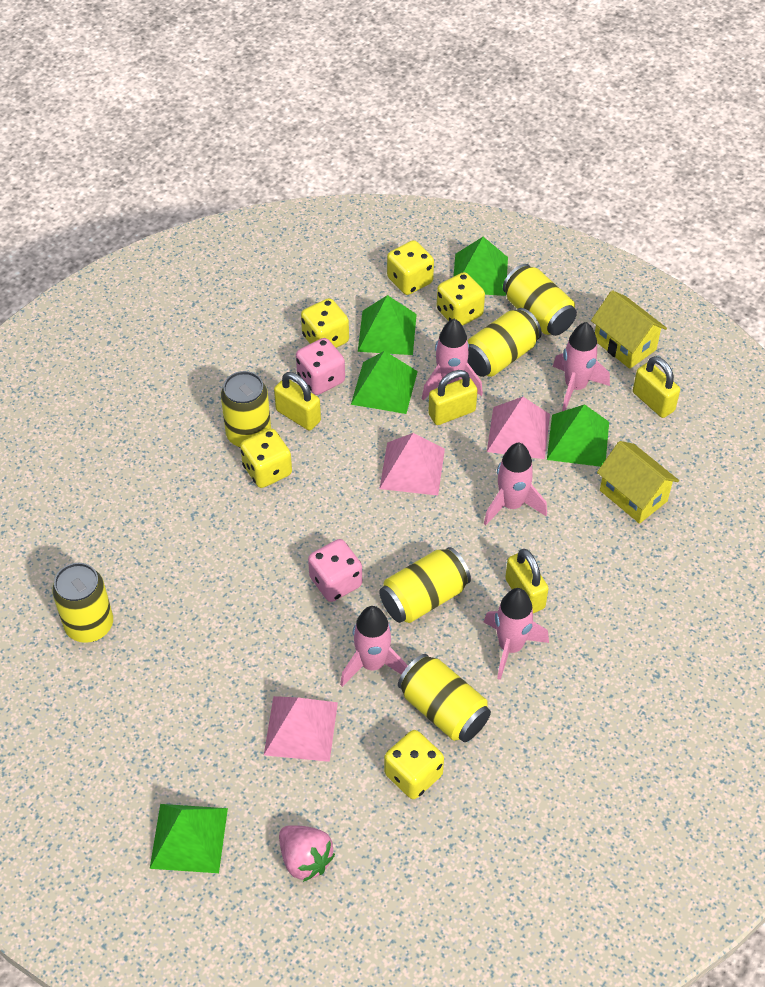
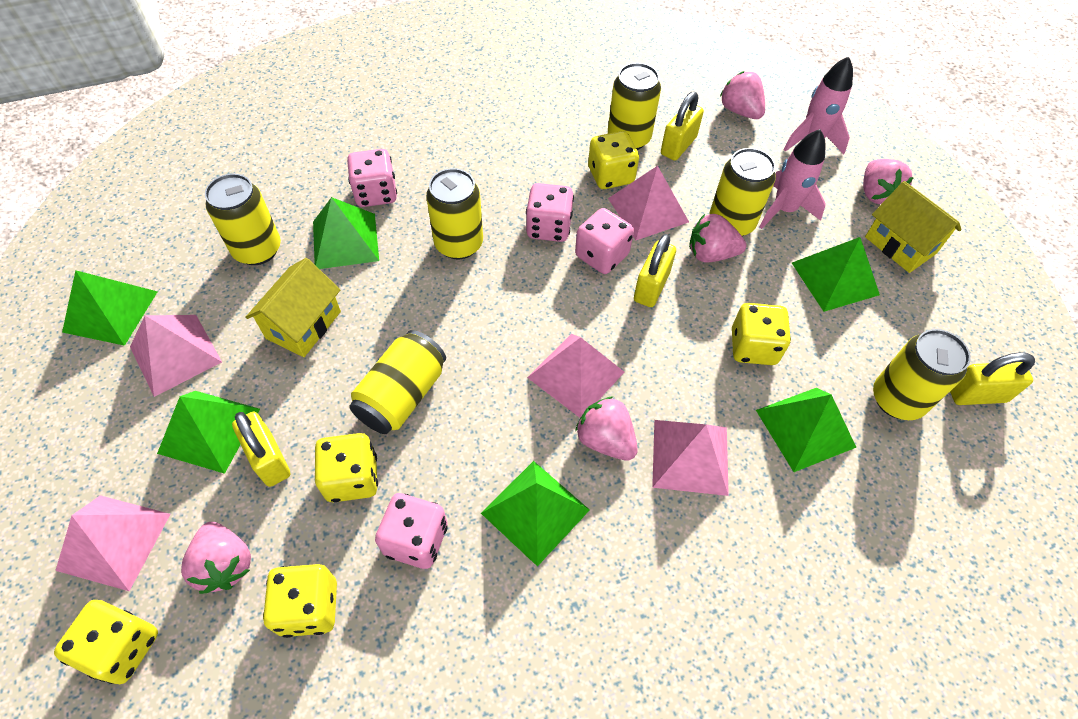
green pyramid: [150,804,228,873] [351,351,418,414] [358,295,417,355] [453,237,508,296] [547,404,609,467] = 5 -> [62,270,158,346] [157,391,260,474] [313,197,379,269] [481,461,590,567] [756,388,857,472] [792,237,880,312] = 6
pink dice: [296,338,345,395] [308,539,362,602] = 2 -> [347,149,397,207] [375,493,448,569] [526,183,574,242] [575,208,634,274] = 4
pink pyramid: [264,696,338,762] [379,433,445,496] [487,397,550,459] = 3 -> [55,495,170,591] [130,315,222,397] [527,334,624,418] [608,166,689,240] [652,420,729,496] = 5
pink rocket: [340,606,408,687] [422,319,483,400] [484,443,547,525] [484,588,549,680] [553,322,610,411] = 5 -> [760,129,826,229] [784,56,853,154] = 2
pink strawberry: [279,825,335,882] = 1 -> [181,522,251,594] [575,396,638,461] [689,214,746,262] [720,71,765,119] [863,159,914,204] = 5

